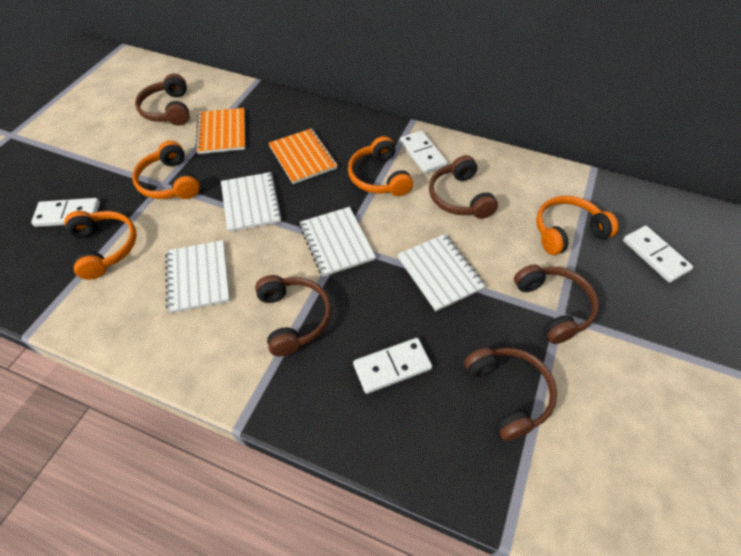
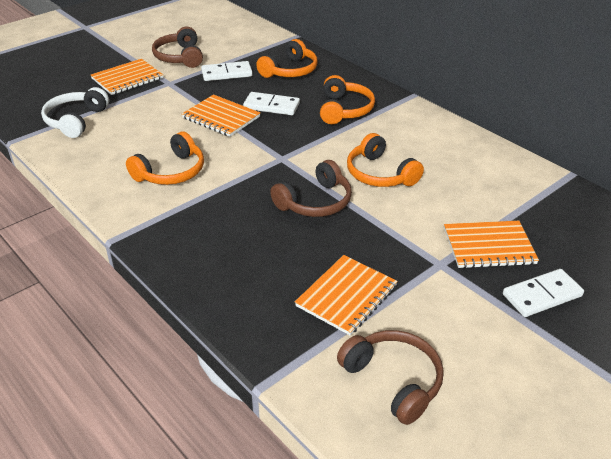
brown headphones: [135,74,189,126] [255,275,331,356] [429,155,498,219] [464,347,557,441] [514,265,599,344] = 5 -> [152,27,203,68] [270,160,352,217] [337,330,444,425] = 3
orange notebook: [195,108,245,154] [269,128,338,184] = 2 -> [91,59,163,95] [182,94,260,137] [295,255,398,335] [444,221,539,269] = 4
white domino: [31,198,100,227] [353,338,432,394] [400,131,448,174] [623,226,693,283] = 4 -> [201,61,253,81] [243,92,300,115] [503,269,584,317] = 3
white headphones: none = 0 -> [41,87,109,138] = 1
white notebook: [165,240,230,313] [221,172,282,232] [300,207,376,277] [397,234,486,311] = 4 -> none = 0

